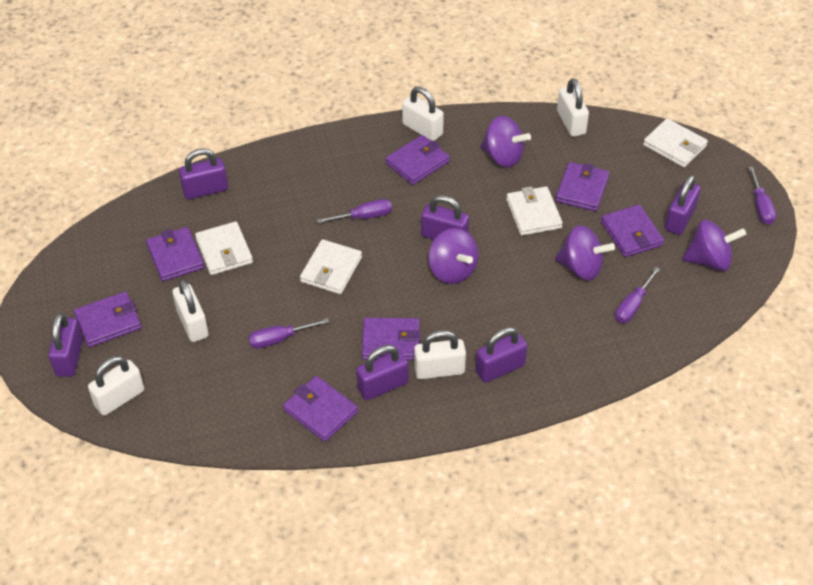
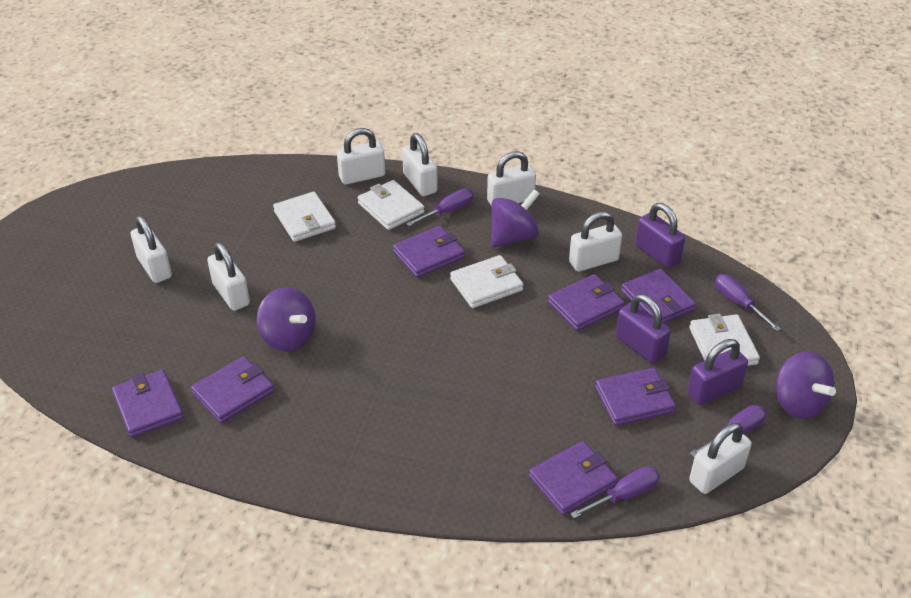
purple padlock: [48,313,83,377] [179,148,228,200] [356,345,408,400] [421,195,469,240] [475,327,527,383] [665,175,701,235] = 6 -> [616,294,671,364] [635,203,685,269] [687,339,748,405] = 3
purple spinning top: [428,228,478,284] [480,116,531,168] [555,225,615,280] [683,220,746,271] = 4 -> [257,287,316,351] [491,189,540,247] [776,352,836,419] = 3
white padlock: [88,356,144,416] [173,279,208,342] [402,87,444,141] [414,330,466,379] [557,78,589,137] = 5 -> [131,216,172,283] [207,242,250,311] [337,128,385,185] [402,133,438,196] [487,151,536,205] [569,211,622,272] [689,423,752,494] = 7

